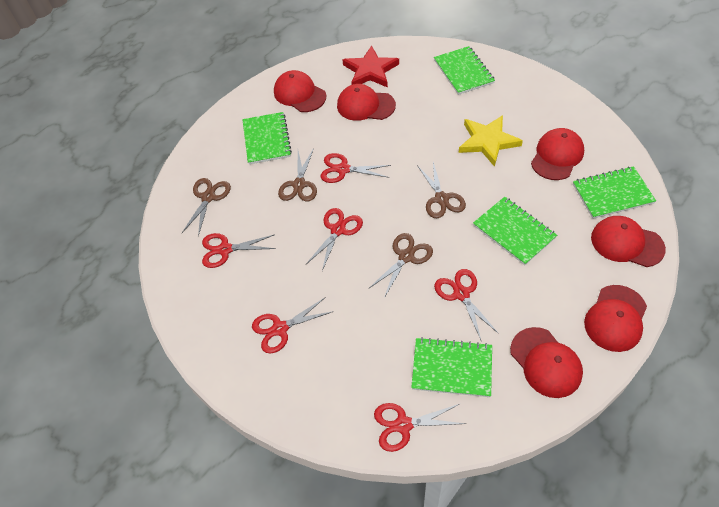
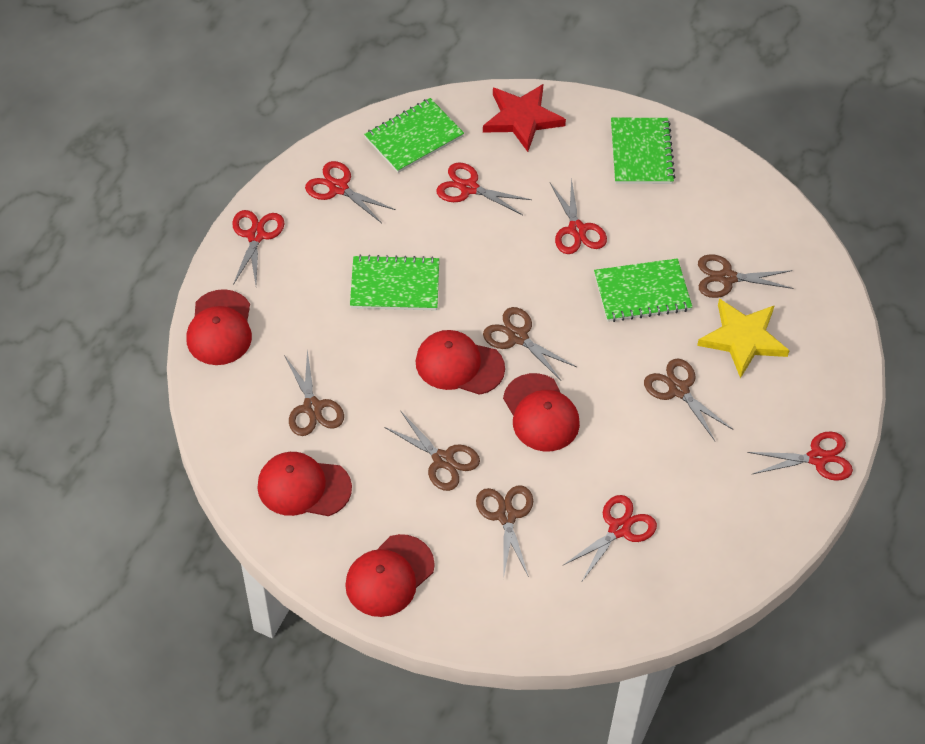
brown scissors: [182,178,231,237] [278,148,317,201] [368,233,433,298] [417,162,466,218] = 4 -> [284,350,344,436] [384,412,480,491] [476,485,533,579] [483,307,577,381] [644,359,733,441] [698,254,794,298] = 6
green notebook: [242,112,292,164] [411,337,492,397] [434,46,495,95] [473,197,557,265] [573,166,656,219] = 5 -> [350,255,439,310] [364,98,464,173] [594,258,692,322] [611,118,675,184] = 4
red cap: [274,70,326,112] [337,84,396,121] [510,327,583,398] [531,128,584,180] [584,285,647,352] [591,216,666,267] = 6 -> [186,289,252,365] [257,452,352,516] [345,534,435,617] [416,330,505,395] [503,373,580,451] = 5

